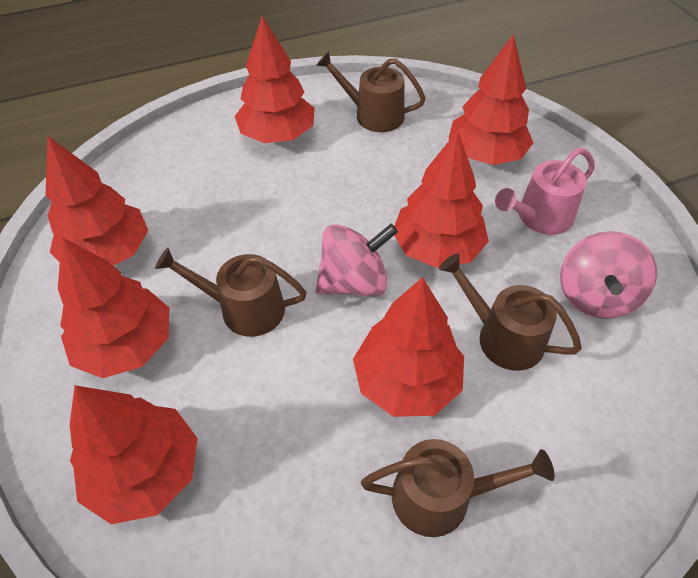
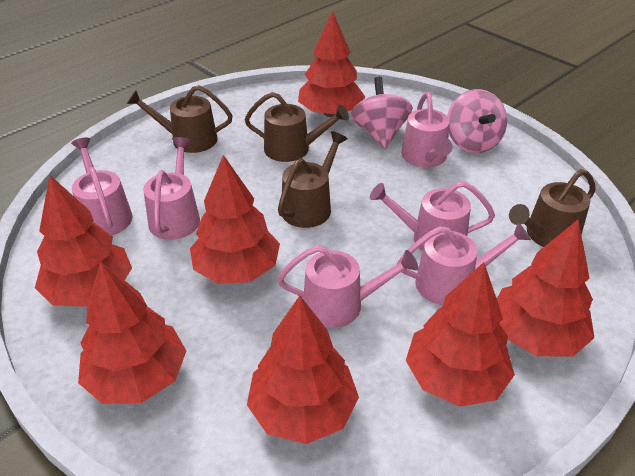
pink watering can: [495,148,595,235] = 1 -> [71,138,133,236] [143,137,200,240] [277,245,418,328] [370,181,495,251] [397,222,531,305] [401,92,452,168] = 6

